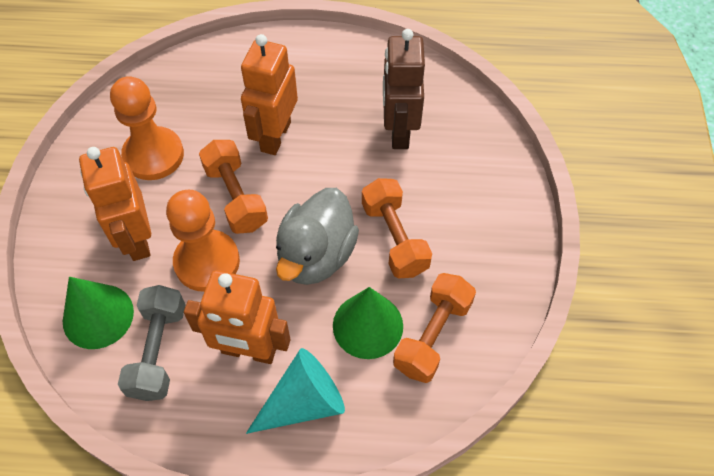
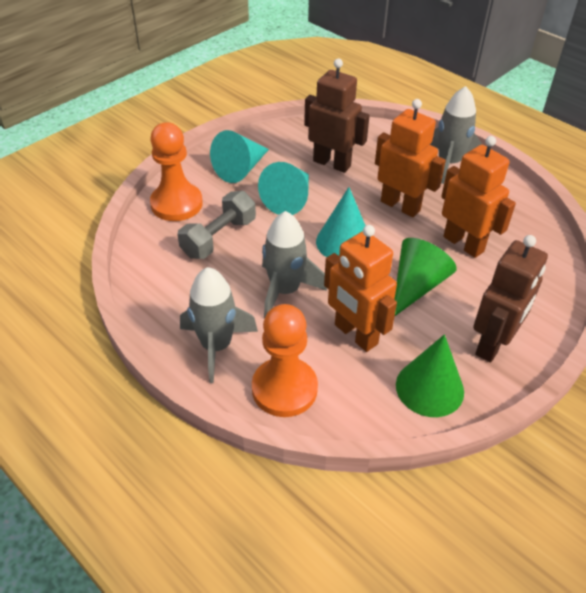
brown robot: [383,29,425,149] = 1 -> [304,59,370,173] [473,235,548,362] = 2
grey duck: [276,188,359,285] = 1 -> none = 0
grey rocket: none = 0 -> [180,267,258,383] [262,211,327,319] [430,86,483,184] = 3
orange dumbbell: [199,140,268,234] [362,178,432,278] [393,273,476,383] = 3 -> none = 0
turquoise cone: [246,348,345,434] = 1 -> [210,130,269,183] [258,162,309,215] [316,187,366,257] = 3

